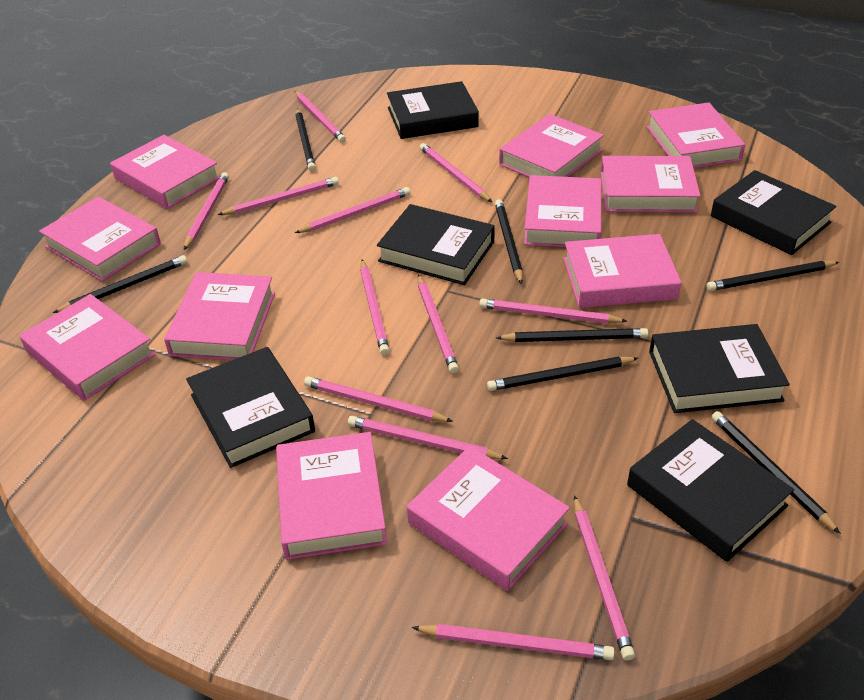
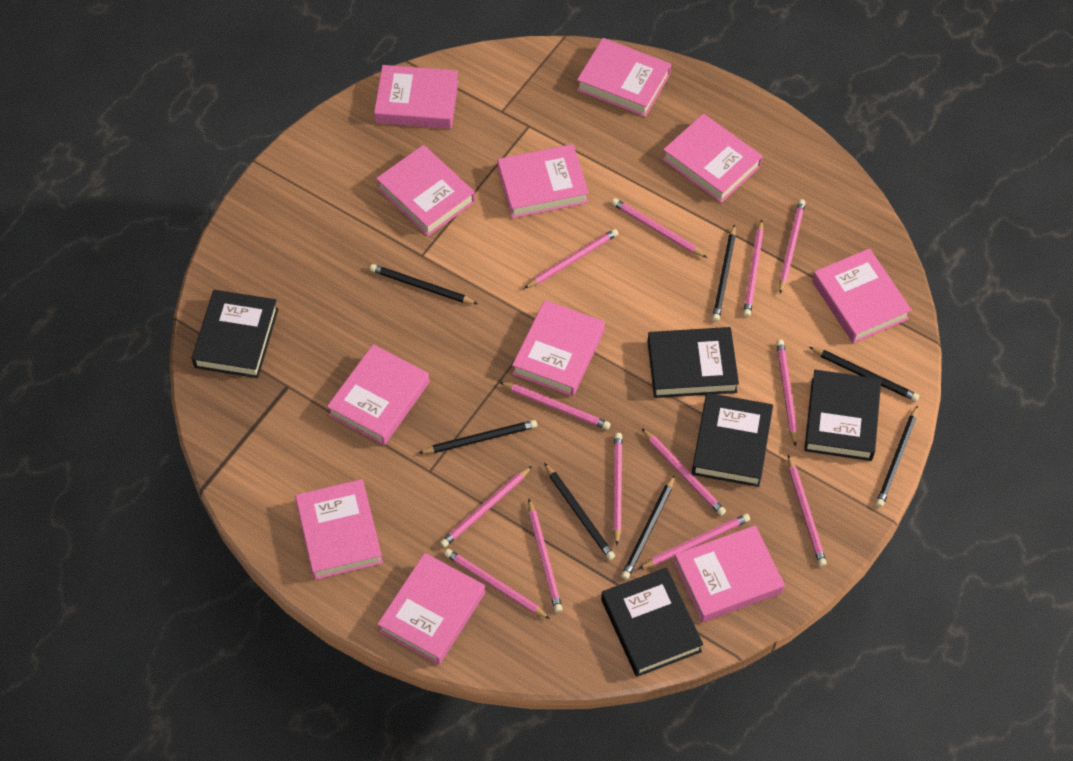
black book: [186,347,315,468] [377,204,495,285] [387,81,479,139] [627,419,794,562] [649,324,790,413] [711,170,836,255] = 6 -> [192,290,278,378] [601,567,703,677] [648,327,739,398] [692,393,773,487] [804,370,881,461] = 5
pink pencil: [184,172,229,250] [218,177,339,215] [295,91,346,143] [295,187,410,233] [304,376,453,422] [348,416,508,459] [360,260,390,355] [412,624,615,660] [418,275,459,373] [420,143,492,202] [479,298,627,324] [574,495,635,661] = 12 -> [440,466,532,548] [444,549,550,619] [499,382,611,430] [524,229,619,289] [528,498,562,612] [612,198,707,258] [613,433,622,545] [639,513,750,569] [641,428,726,516] [743,220,764,317] [776,340,797,447] [779,199,806,294] [788,455,827,567] = 13

